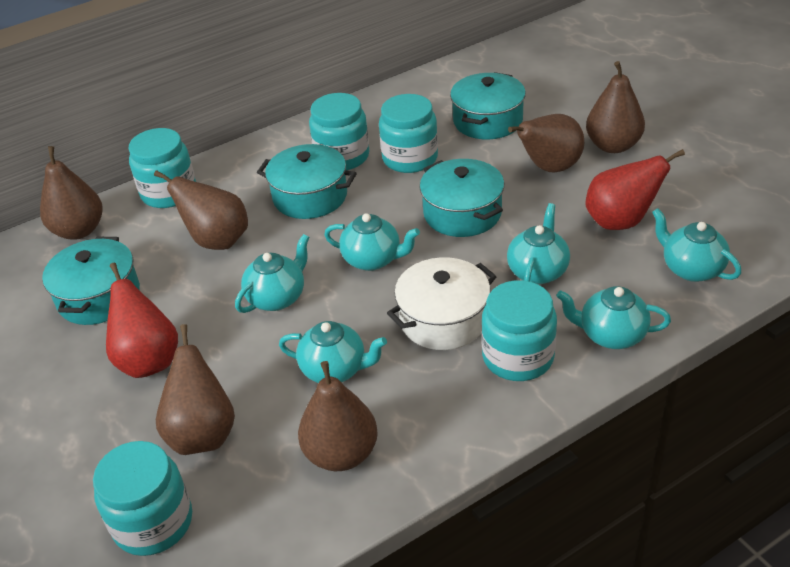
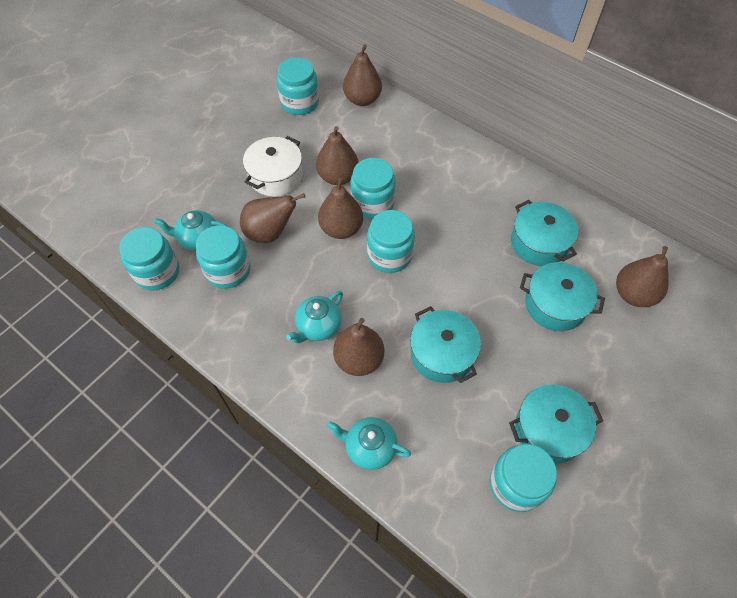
red pear: [106,262,178,378] [585,149,685,230] = 2 -> none = 0
turquoise jar: [93,441,192,556] [128,128,196,208] [309,93,370,170] [379,94,438,173] [481,280,557,381] = 5 -> [119,227,179,291] [196,225,250,289] [277,57,319,115] [350,158,396,219] [367,210,415,273] [490,444,557,512] = 6
turquoise teapot: [235,234,310,313] [279,321,387,383] [324,213,420,271] [507,203,570,284] [556,286,671,349] [652,208,741,282] = 6 -> [154,210,228,251] [287,291,343,343] [327,417,411,470] = 3

